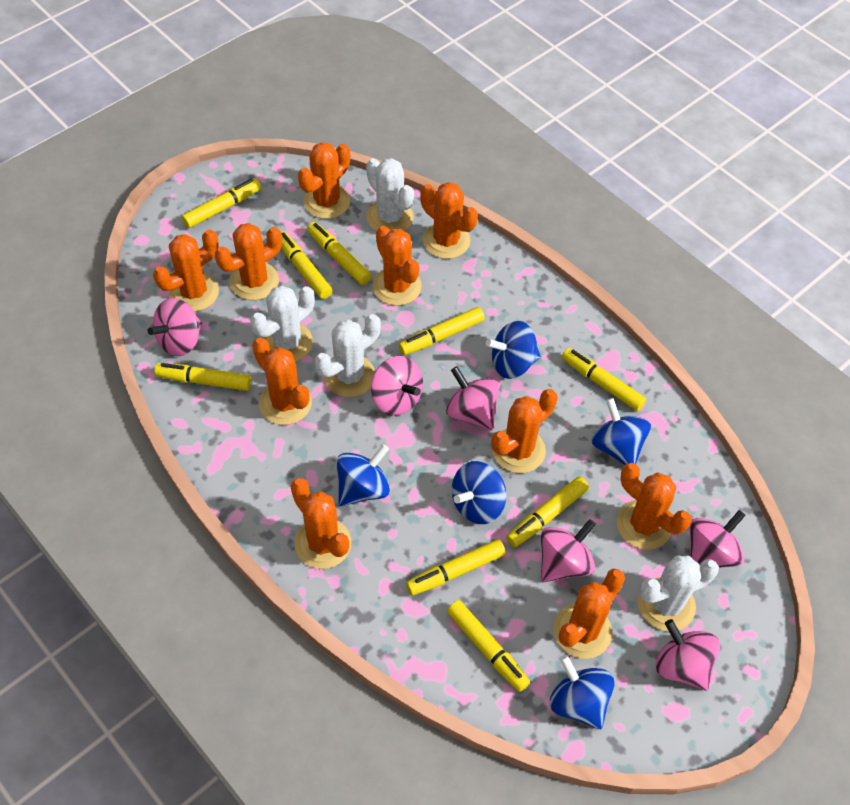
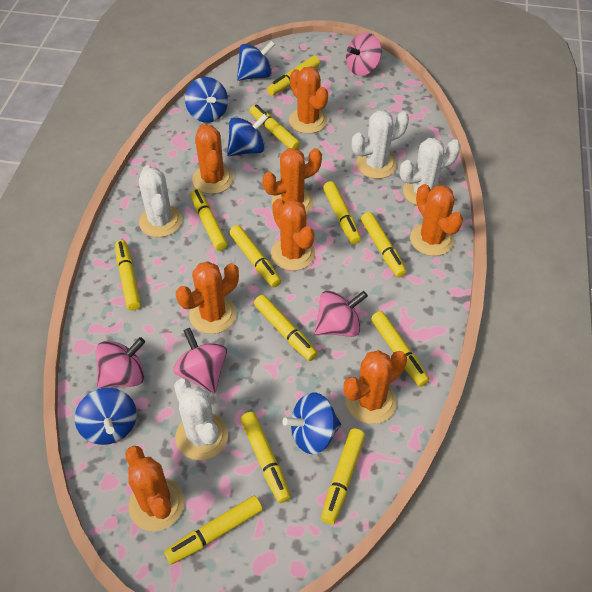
orange cactus: [153,229,219,312] [215,223,282,300] [252,337,312,425] [290,478,351,569] [298,142,350,219] [372,226,422,306] [420,182,478,259] [491,389,558,473] [553,569,625,659] [617,463,691,550] = 10 -> [125,446,185,531] [176,261,239,334] [192,124,234,194] [262,148,322,214] [271,199,315,271] [289,66,328,134] [344,350,407,424] [410,184,463,256] = 8
pink spinning top: [148,298,202,356] [371,356,423,416] [446,366,500,430] [541,519,596,582] [656,619,720,691] [690,510,746,568] = 6 -> [96,337,145,388] [173,328,227,394] [314,291,368,337] [346,33,382,76] = 4
yellow marker: [154,363,251,391] [182,178,261,228] [281,231,333,299] [307,222,371,285] [399,307,485,355] [406,539,506,596] [447,600,530,692] [506,477,589,547] [562,348,646,411] = 9 -> [115,240,141,311] [164,496,263,564] [190,189,228,251] [229,225,281,287] [240,412,291,503] [249,104,301,149] [254,295,318,361] [267,56,320,96] [321,428,365,524] [323,181,361,244] [361,212,407,277] [371,311,429,387] = 12

